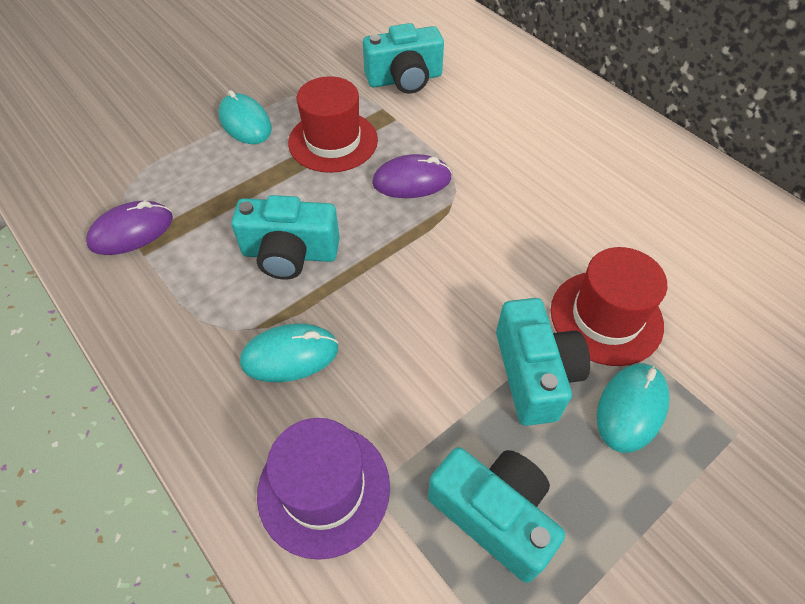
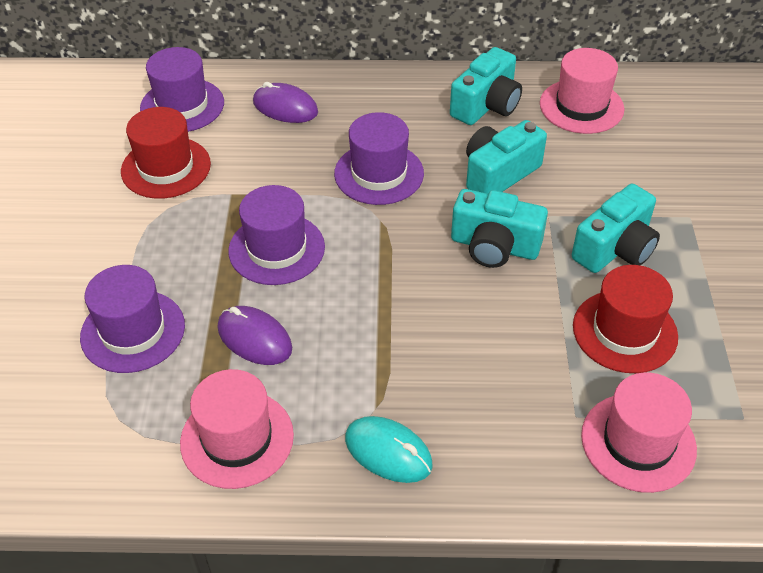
pink hat: none = 0 -> [180,369,294,489] [540,48,624,134] [581,372,697,493] = 3
purple hat: [257,418,390,560] = 1 -> [80,265,185,373] [140,47,224,132] [228,185,325,285] [334,112,424,205] = 4
turquoise mouse: [219,90,272,144] [240,324,338,382] [597,364,670,453] = 3 -> [345,416,433,483] = 1

